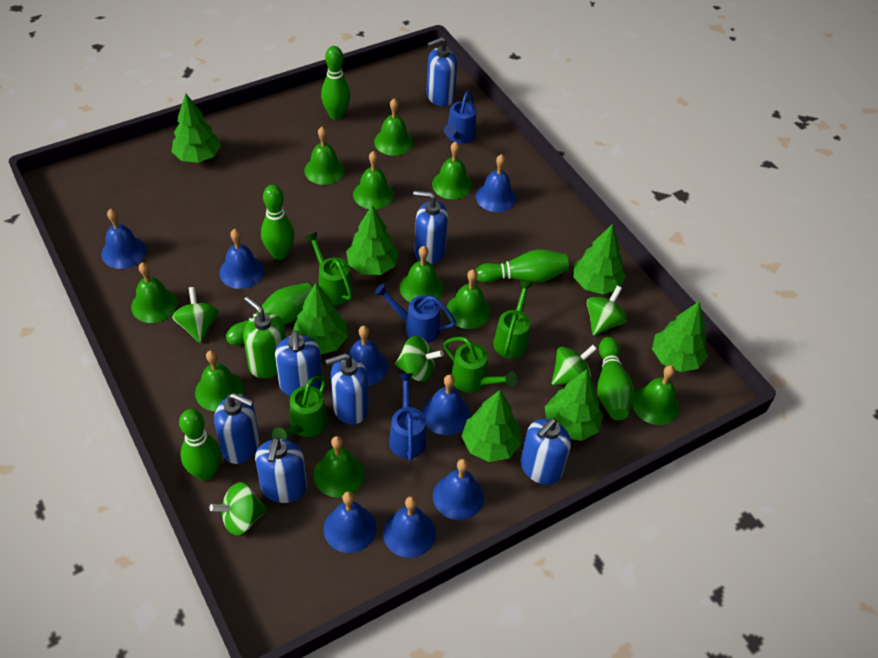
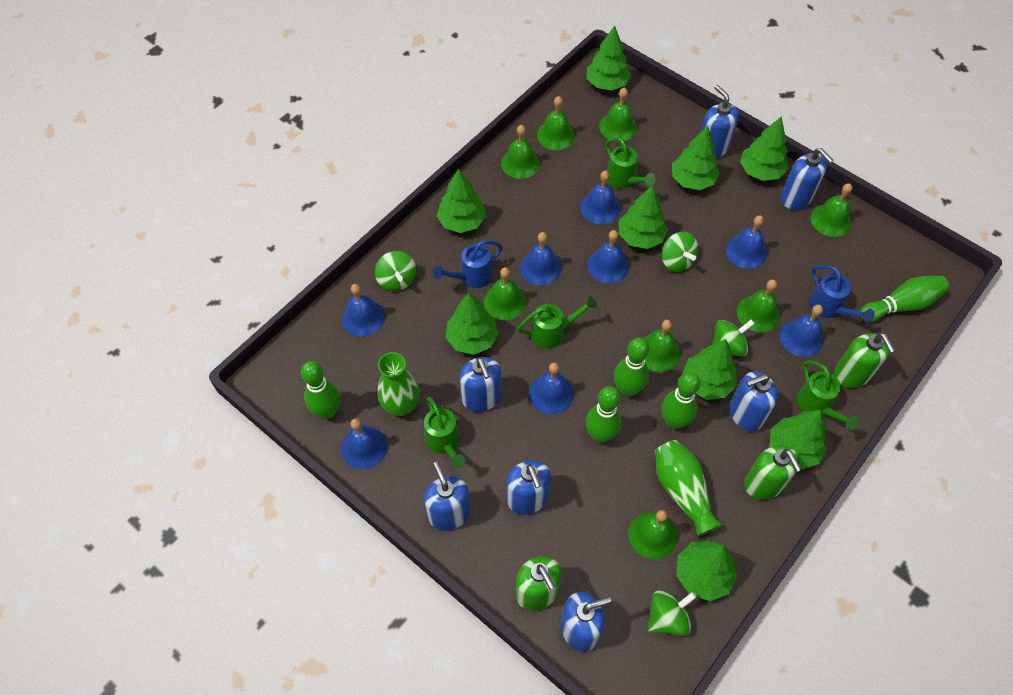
blue watering can: [374,283,456,343] [389,373,427,461] [444,91,476,144] = 3 -> [433,240,503,288] [809,265,874,323] = 2
green bell: [131,262,178,323] [195,350,244,411] [304,127,345,185] [314,436,365,498] [353,151,394,209] [374,98,413,156] [400,246,444,302] [432,142,472,199] [447,269,491,329] [632,365,679,425] = 10 -> [484,267,527,320] [501,125,540,179] [537,96,575,150] [599,88,637,142] [628,510,677,559] [643,320,681,372] [737,280,780,332] [810,183,852,237] = 8
green bowling pin: [179,409,221,481] [226,283,312,345] [261,185,295,260] [321,46,351,120] [475,249,569,283] [597,337,634,420] = 6 -> [301,361,340,419] [586,386,622,443] [614,338,649,397] [661,372,700,429] [859,276,949,322] = 5
green soap dispenser: [243,296,286,378] = 1 -> [516,556,562,611] [744,445,802,500] [834,332,895,388] = 3
green spinning top: [172,287,219,343] [209,482,267,536] [395,336,444,382] [552,345,597,385] [587,286,627,336] = 5 -> [375,251,416,291] [647,590,697,636] [662,232,698,272] [712,319,755,356] = 4
green tree: [171,94,221,163] [291,283,348,355] [346,205,399,275] [461,390,521,462] [545,369,603,441] [574,224,626,294] [652,301,708,372] = 7 -> [437,169,486,233] [445,292,499,355] [587,26,631,91] [619,185,668,249] [672,126,720,190] [677,540,738,601] [682,339,737,400] [740,116,788,181] [770,410,827,469] = 9
green vase: none = 0 -> [377,352,420,416] [655,440,722,537] = 2

